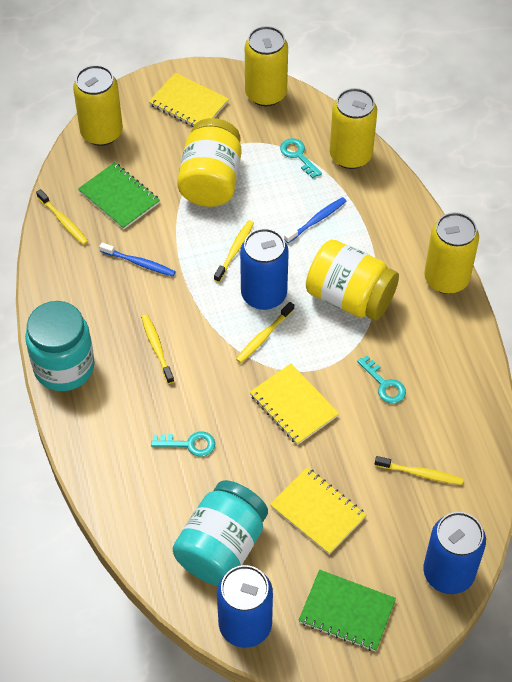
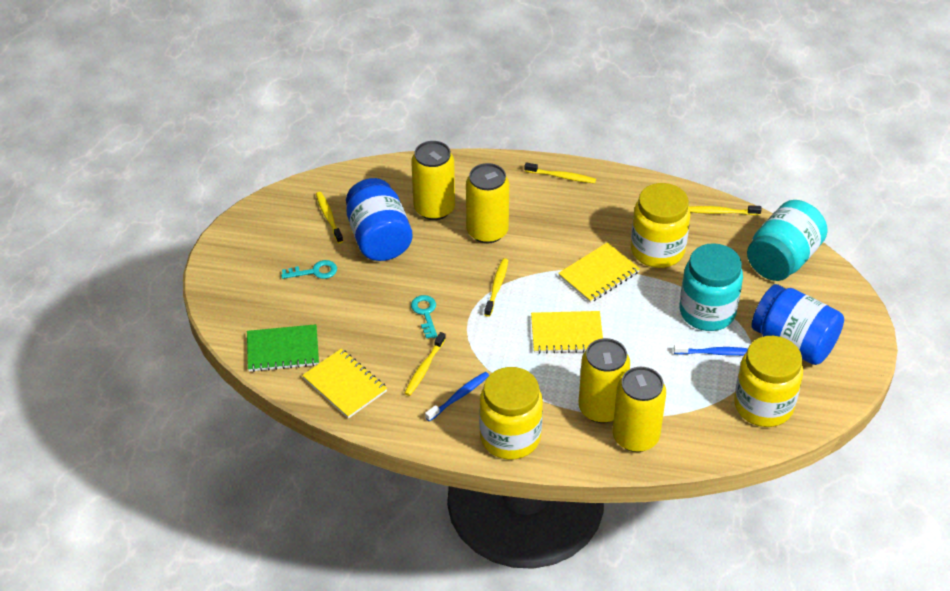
blue can: [217,565,273,648] [240,228,289,310] [423,512,486,594] = 3 -> none = 0
blue jar: none = 0 -> [346,178,413,261] [751,284,844,365] = 2
green notebook: [78,162,160,230] [298,570,396,652] = 2 -> [247,324,319,372] = 1
turquoise key: [151,432,215,457] [280,138,322,179] [357,355,406,404] = 3 -> [281,260,337,279] [411,295,437,339] = 2
yellow jar: [177,118,242,207] [306,239,399,321] = 2 -> [479,367,543,460] [631,183,691,268] [734,336,803,427] = 3

